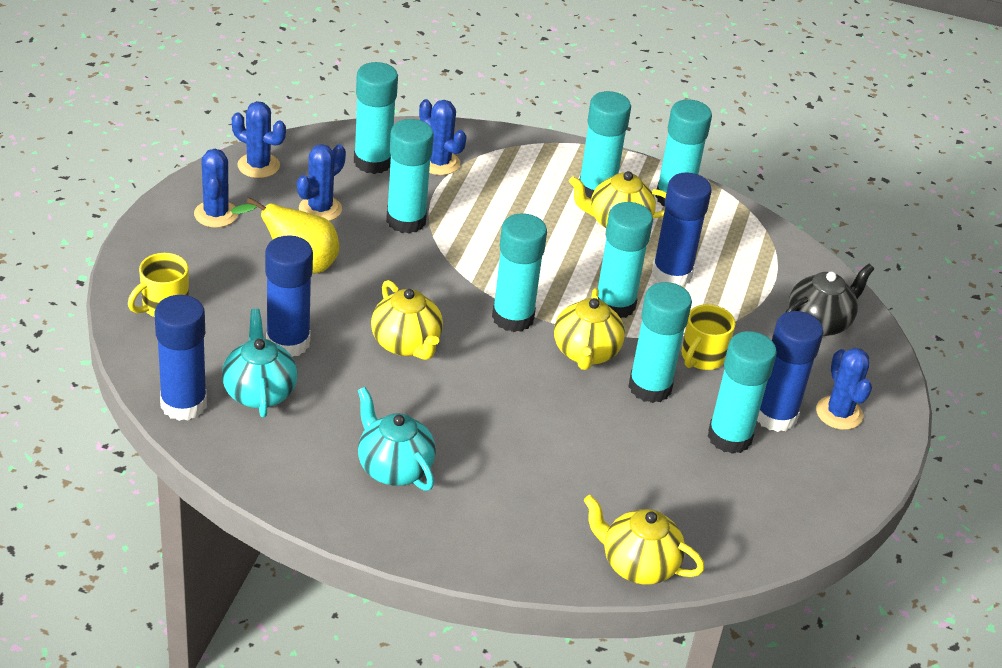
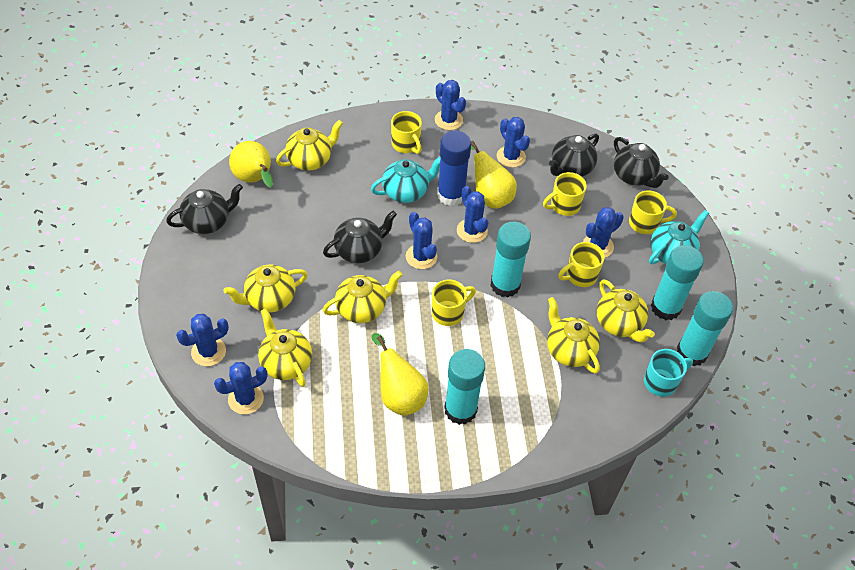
black teapot: [785,264,875,336] = 1 -> [166,184,243,234] [323,211,397,263] [549,134,599,177] [614,137,669,188] = 4
blue cactus: [194,149,238,228] [232,101,286,178] [297,144,346,221] [419,99,467,175] [816,348,872,430] = 5 -> [176,314,229,366] [214,362,267,414] [406,212,437,269] [435,80,466,130] [457,186,488,243] [497,117,530,168] [583,207,624,257] = 7
blue glue stick: [154,295,207,421] [265,235,313,357] [652,173,712,286] [757,311,824,432] = 4 -> [437,131,471,206] = 1
turquoise glue stick: [354,62,398,174] [386,119,434,234] [492,213,547,332] [579,91,631,199] [598,202,653,318] [628,282,692,403] [655,99,712,206] [708,331,777,454] = 8 -> [444,349,485,425] [491,222,531,298] [651,245,704,320] [677,291,733,366] = 4
turquoise mug: none = 0 -> [644,349,693,397] = 1
yellow mug: [128,253,189,317] [682,304,736,370] = 2 -> [391,111,422,154] [432,280,476,326] [543,172,587,216] [558,242,605,287] [629,190,677,234] = 5
yellow pear: [231,197,339,274] = 1 -> [229,141,273,188] [372,333,429,416] [471,141,517,209] = 3
yellow teapot: [371,280,443,360] [554,288,625,370] [569,171,666,228] [584,495,705,585] = 4 -> [224,264,308,313] [258,309,312,387] [276,120,343,171] [323,271,403,323] [547,297,600,374] [597,279,655,343] = 6

